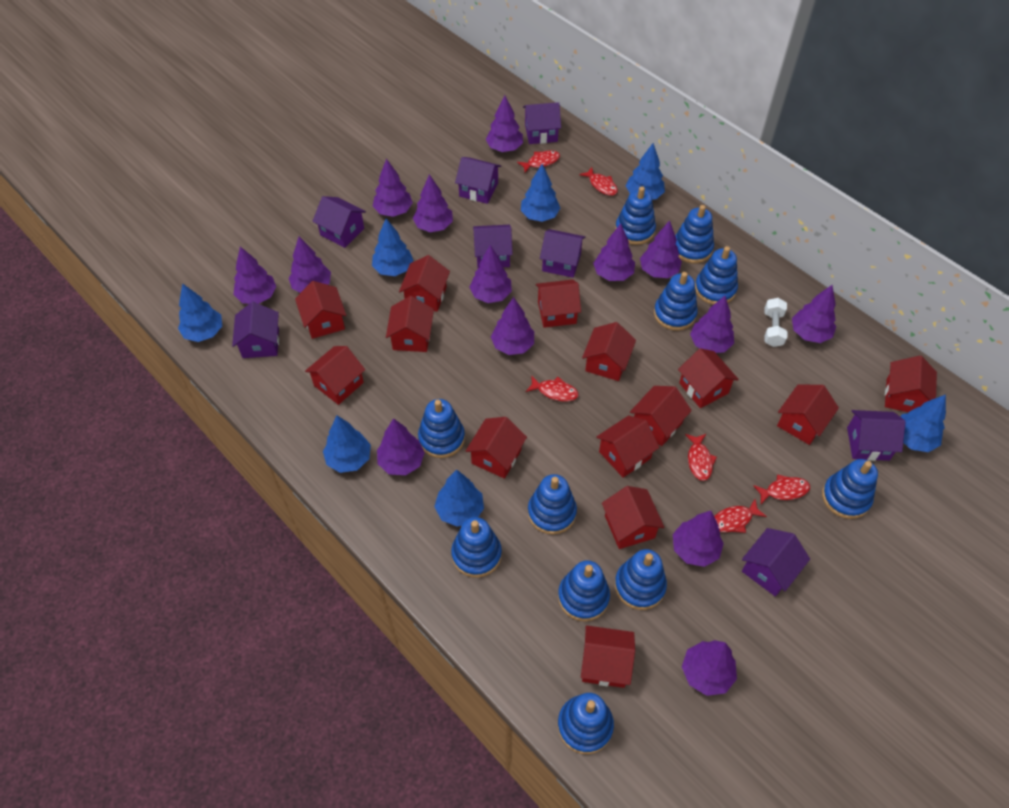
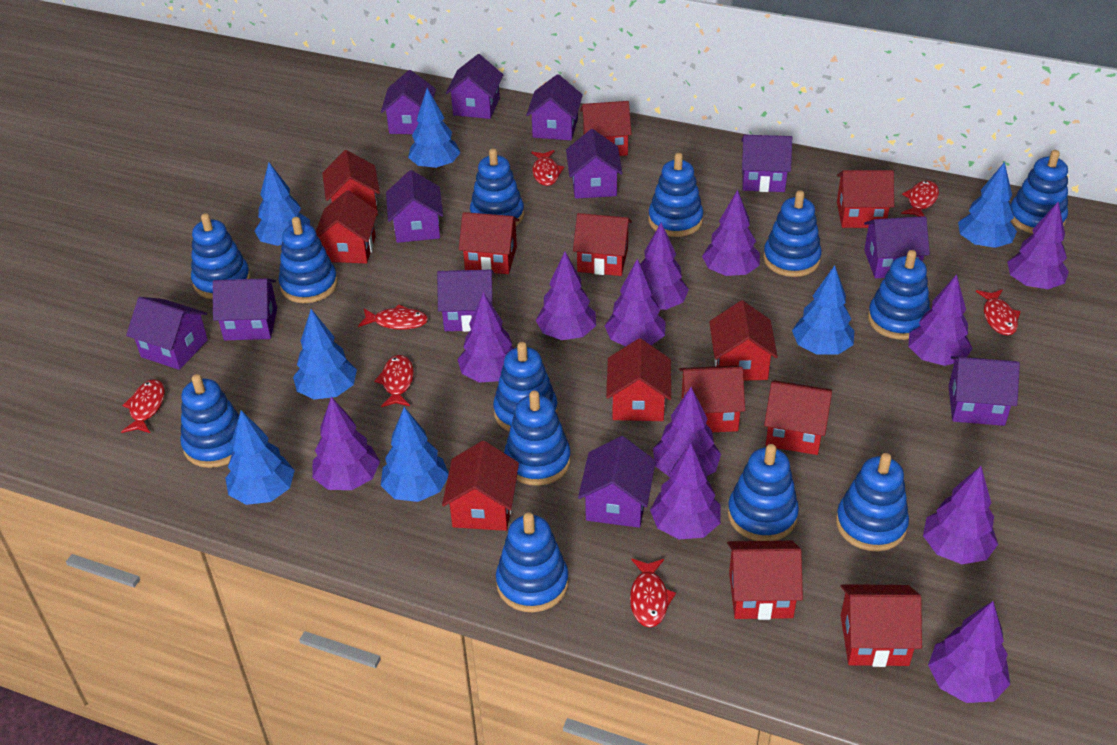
blue stacking toy: [418,399,465,458] [451,517,502,578] [528,474,577,535] [558,560,610,621] [558,693,614,754] [614,549,667,610] [615,186,656,245] [654,272,698,331] [675,205,714,264] [695,246,738,305] [822,459,878,519] = 11 -> [180,374,239,468] [191,213,251,299] [279,217,338,303] [470,148,524,226] [493,342,558,432] [496,512,569,612] [504,390,571,486] [648,153,703,237] [728,444,799,541] [763,190,822,277] [836,453,909,552] [868,250,930,340] [1011,150,1068,234] = 13
purple house: [232,302,279,358] [312,196,366,248] [455,157,501,204] [473,225,513,268] [523,102,561,144] [540,229,585,278] [742,528,810,597] [847,410,905,461] = 8 -> [126,297,208,370] [213,278,277,340] [381,70,436,134] [386,170,443,243] [437,270,494,332] [446,54,503,119] [526,74,583,140] [566,129,623,199] [578,436,656,528] [741,135,792,192] [864,216,930,278] [948,356,1020,426] = 12
purple tree: [233,246,276,304] [289,237,331,293] [373,159,413,217] [377,418,425,475] [413,174,453,232] [469,245,512,303] [486,95,523,152] [491,297,534,355] [593,224,635,281] [640,220,682,278] [673,511,724,567] [682,640,737,696] [690,296,734,353] [792,285,836,343] = 14 -> [312,397,380,490] [457,292,514,383] [536,252,596,340] [605,259,666,346] [640,223,689,310] [650,443,720,540] [653,387,721,478] [702,190,760,276] [908,274,973,366] [923,466,998,564] [928,601,1010,703] [1007,201,1069,289] = 12
red fish: [517,150,560,173] [526,375,579,402] [579,167,618,196] [685,434,717,481] [714,499,767,533] [753,474,810,504] = 6 -> [121,379,165,433] [358,304,428,330] [374,355,414,407] [531,150,565,186] [630,559,676,627] [901,180,939,217] [976,289,1021,336] = 7
red house: [295,281,346,339] [305,346,365,405] [386,296,434,352] [399,255,450,312] [466,417,527,479] [536,280,581,328] [581,625,635,688] [582,322,636,381] [596,415,659,478] [602,486,665,549] [630,386,692,446] [678,348,739,408] [777,385,839,445] [885,356,937,412] = 14 -> [316,191,378,263] [322,150,380,216] [442,441,519,531] [459,212,519,274] [573,213,632,276] [580,101,632,156] [606,338,671,421] [679,366,745,432] [709,300,778,381] [727,541,803,620] [764,380,832,455] [837,170,894,228] [841,584,922,667] = 13
white dumbbell: [764,298,787,347] = 1 -> none = 0

